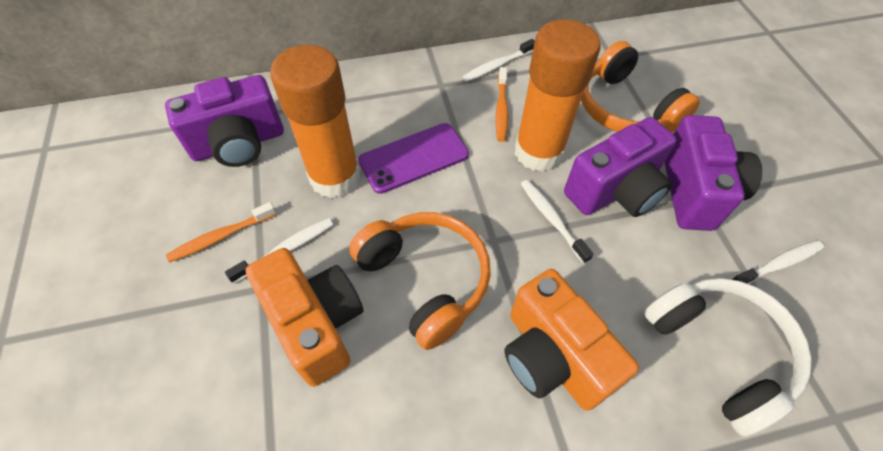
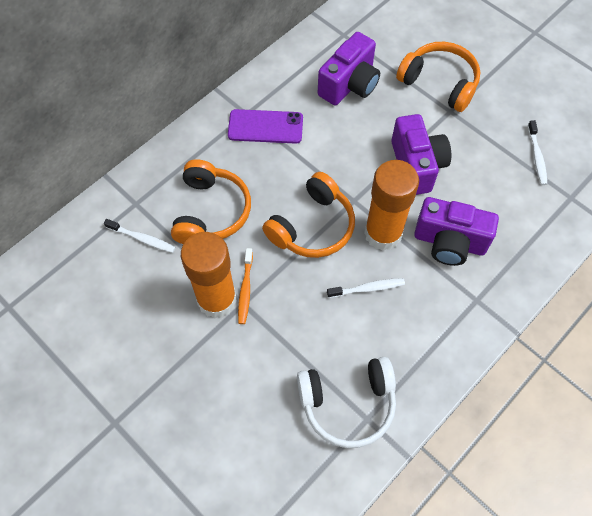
orange camera: [245,248,364,387] [504,269,639,411] = 2 -> none = 0
orange headphones: [349,212,491,350] [581,41,700,132] = 2 -> [171,159,251,244] [262,172,355,258] [396,42,480,112] = 3
orange toothbrush: [166,202,276,262] [495,67,508,142] = 2 -> [238,248,253,324] = 1
white toothbrush: [225,218,333,284] [463,39,535,82] [521,180,594,264] [731,241,824,284] = 4 -> [104,219,176,253] [327,278,405,298] [528,120,547,185] = 3

